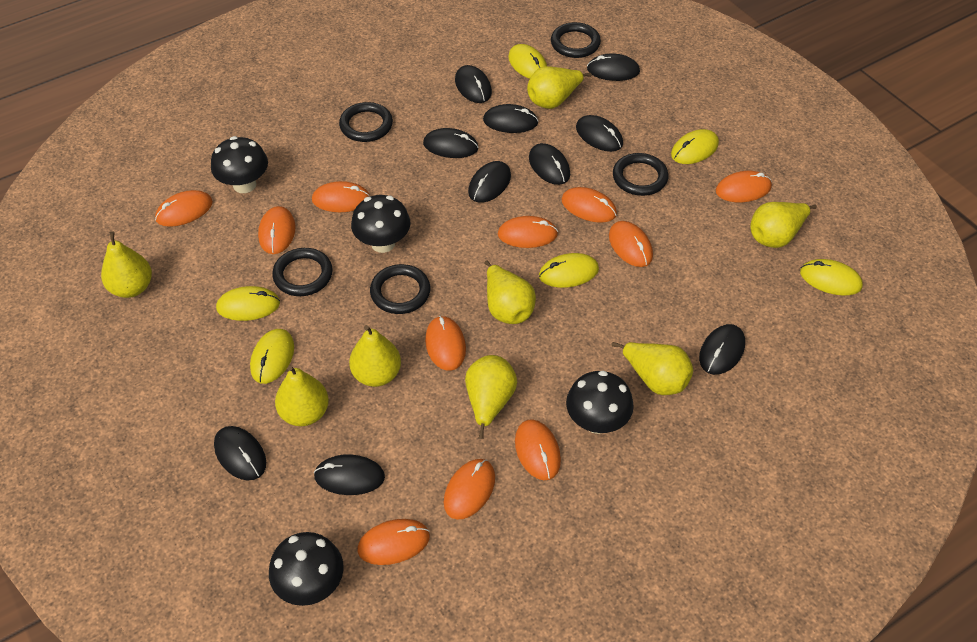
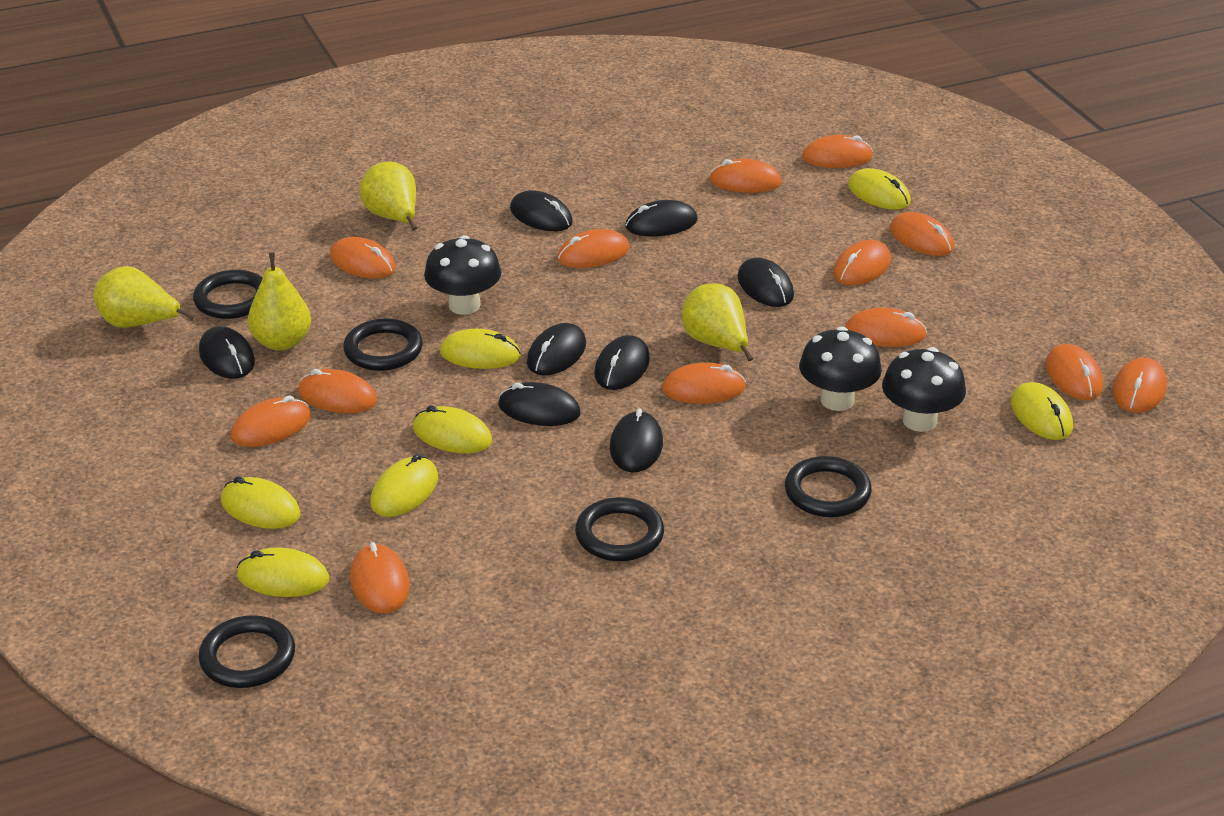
black mouse: [214,426,266,481] [314,454,385,495] [423,128,479,158] [455,65,492,103] [468,161,511,203] [483,104,538,133] [529,143,570,185] [576,115,623,152] [587,53,640,81] [699,324,745,375] = 10 -> [199,326,255,379] [498,382,581,426] [510,190,573,231] [527,323,586,375] [594,335,650,390] [610,408,663,472] [625,200,698,237] [737,258,794,307] = 8
black mushroom: [211,136,268,193] [269,532,344,606] [351,195,410,253] [566,370,634,434] = 4 -> [424,235,501,315] [799,327,882,411] [882,347,966,432] = 3
orange mouse: [155,190,213,227] [258,206,296,254] [312,181,370,212] [357,519,430,565] [425,316,466,371] [444,459,495,520] [498,216,558,248] [515,419,561,480] [561,187,617,223] [609,221,653,267] [716,171,772,202] = 11 -> [231,396,311,447] [298,369,377,413] [330,237,396,279] [350,542,410,613] [557,229,630,268] [662,363,746,404] [709,159,782,193] [802,135,873,168] [833,240,891,285] [846,308,927,347] [890,212,954,256] [1046,344,1103,400] [1113,357,1167,413] = 13
yellow mouse: [216,286,280,321] [250,329,294,384] [508,44,547,79] [539,253,599,288] [671,129,719,164] [800,259,863,296] = 6 -> [221,476,300,529] [237,548,329,597] [370,454,438,517] [413,406,492,454] [440,329,521,369] [848,168,911,210] [1011,382,1073,440] = 7
yellow pear: [101,231,152,298] [275,366,329,426] [349,325,401,387] [465,355,517,439] [484,260,536,324] [527,66,592,109] [612,342,693,395] [751,202,817,248] = 8 -> [94,266,195,328] [248,252,311,351] [360,162,417,231] [682,283,754,361] = 4

